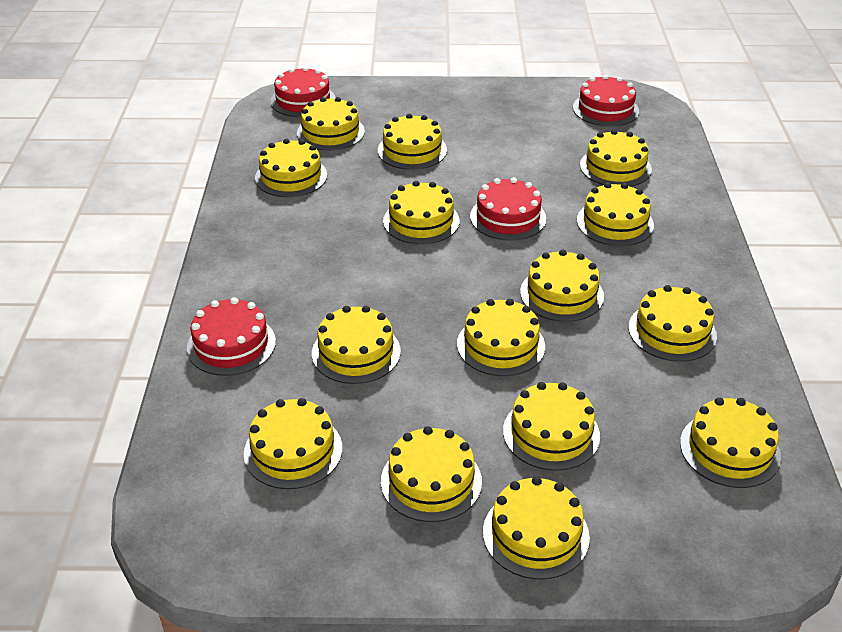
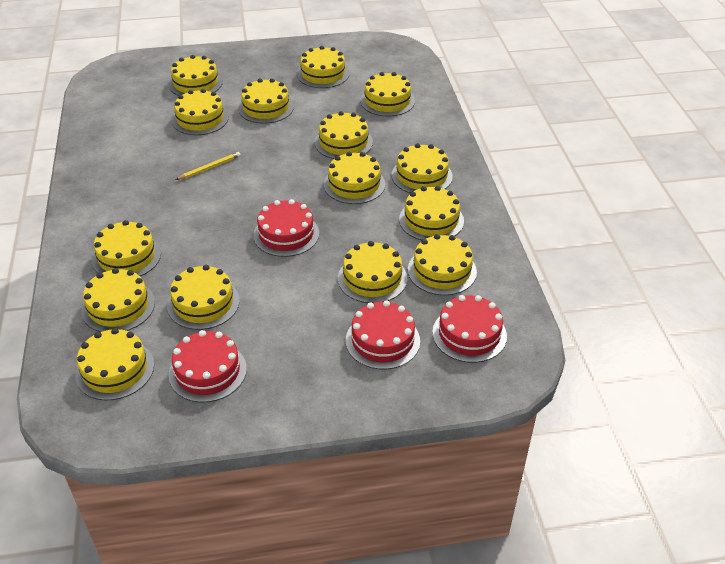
yellow pencil: none = 0 -> [176,152,241,180] = 1

